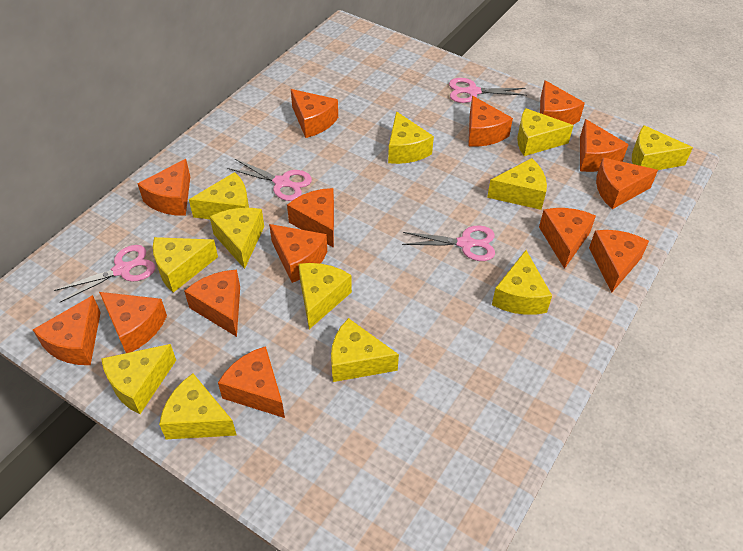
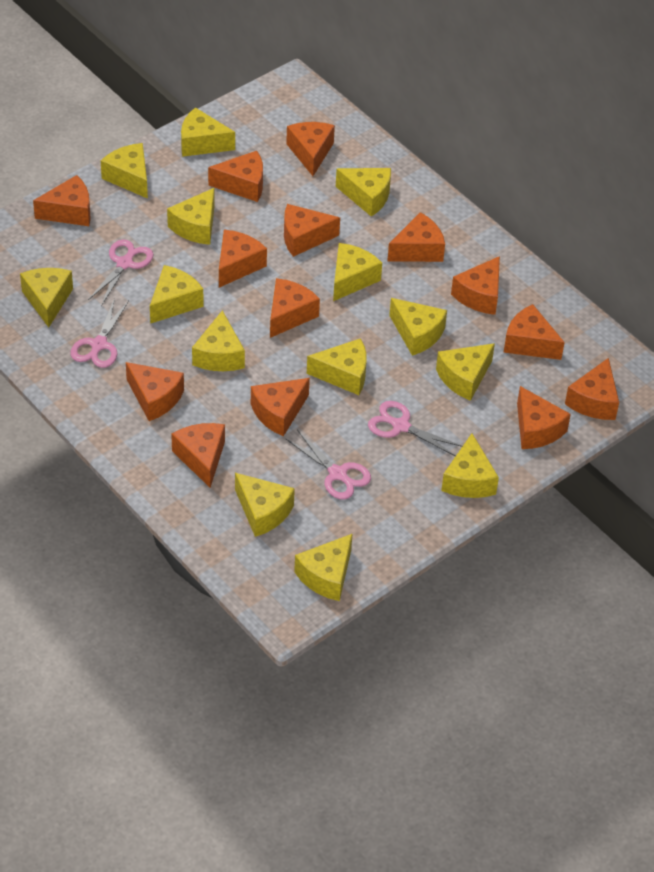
yellow cheese: [101,344,176,414] [153,237,218,293] [159,374,236,439] [189,172,249,219] [210,208,264,269] [298,263,352,329] [331,318,399,382] [388,111,434,164] [487,158,547,210] [492,250,552,315] [517,108,574,156] [632,125,693,170] = 12 -> [20,268,73,327] [101,143,148,199] [150,265,204,324] [167,188,215,245] [181,107,235,157] [192,310,245,371] [235,473,295,537] [294,534,352,601] [307,338,367,395] [333,243,382,301] [336,168,391,217] [389,298,447,356] [436,343,495,401] [441,433,499,498] = 14

